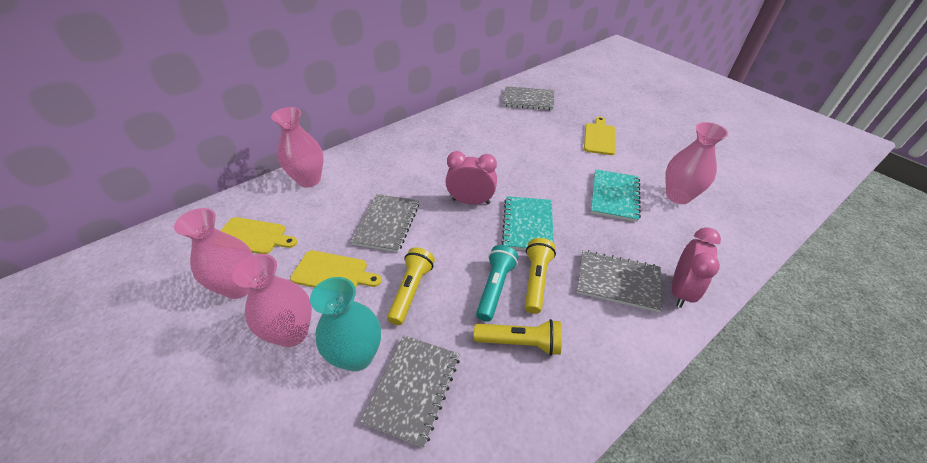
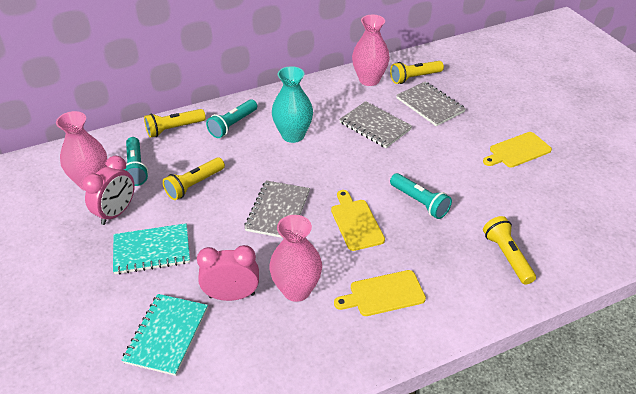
grey notebook: [351,194,419,252] [360,335,460,448] [503,86,554,110] [577,250,662,312] = 4 -> [244,180,310,238] [339,101,412,148] [396,82,466,126] = 3
pink vase: [174,208,253,299] [232,254,312,347] [271,107,324,188] [665,122,728,204] = 4 -> [56,111,107,191] [269,215,322,302] [352,15,390,86] = 3
turquoise flashlight: [476,245,518,322] = 1 -> [124,137,148,186] [206,99,257,138] [390,173,452,219] = 3
yellow flashlight: [387,247,435,325] [474,319,562,356] [525,238,556,314] = 3 -> [144,109,206,138] [163,157,225,200] [390,61,444,84] [483,216,536,285] = 4

